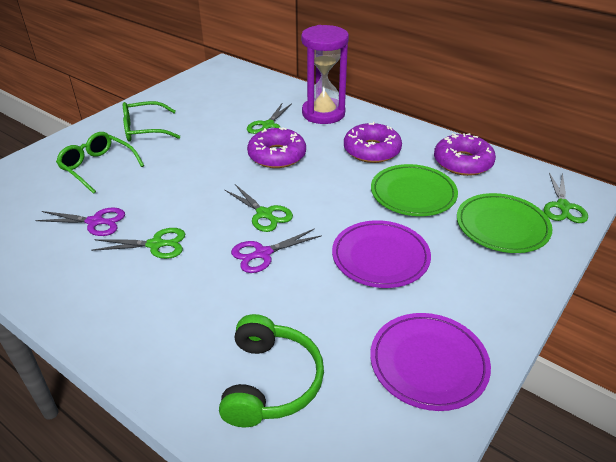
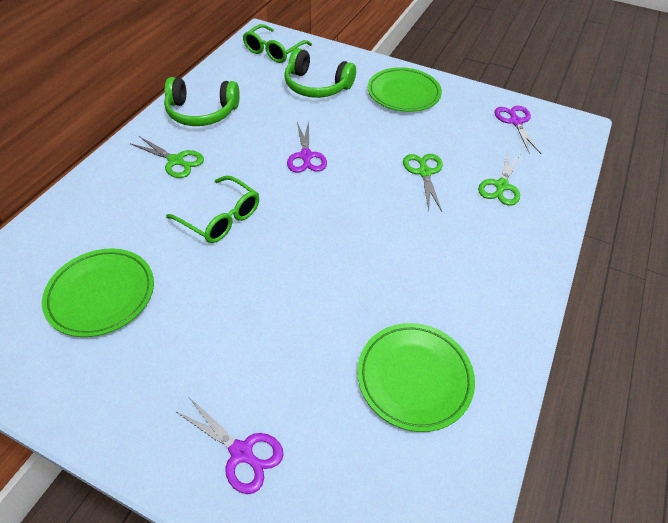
green headphones: [219,314,324,427] = 1 -> [164,77,240,126] [284,48,356,98] = 2
green plate: [371,164,458,216] [457,193,553,253] = 2 -> [42,248,154,337] [357,323,475,432] [368,67,442,112] = 3
green scissors: [91,228,185,259] [225,184,293,232] [247,102,292,134] [544,173,588,223] = 4 -> [130,136,204,178] [403,154,443,212] [478,150,521,206] = 3
purple donut: [247,127,306,168] [344,122,402,163] [434,133,496,176] = 3 -> none = 0
purple hourglass: [301,25,349,124] = 1 -> none = 0
purple plate: [332,220,431,288] [370,313,491,411] = 2 -> none = 0
purple scissors: [35,208,125,236] [231,228,322,273] = 2 -> [175,398,284,494] [287,121,327,173] [494,106,541,154] = 3

